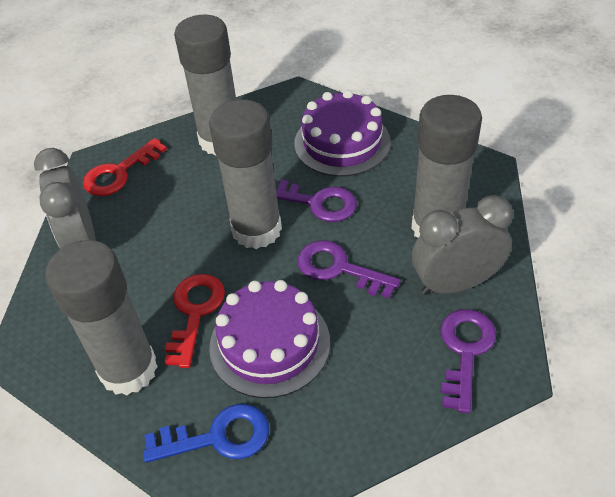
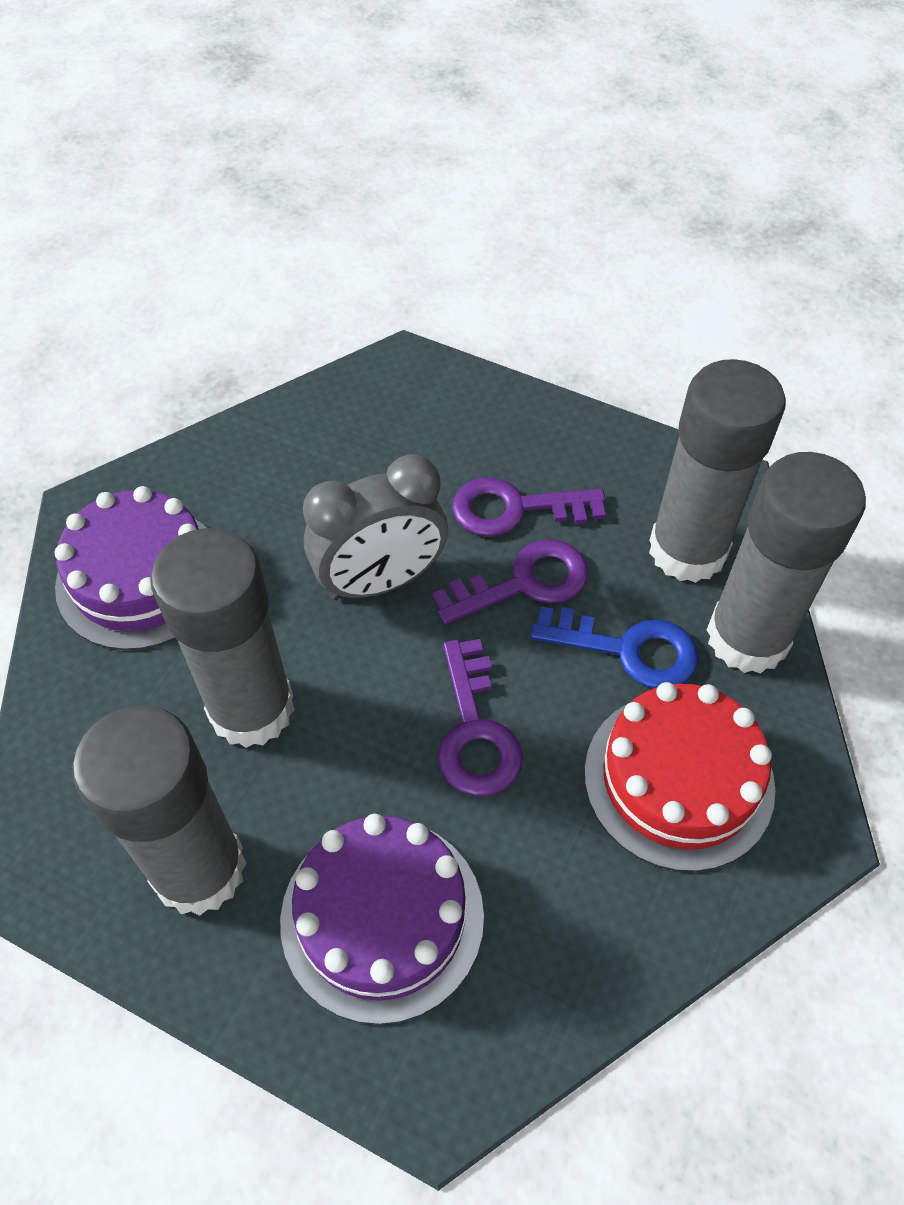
grey clock: [34,148,96,249] [412,195,513,295] = 2 -> [303,454,448,600] = 1
red cake: none = 0 -> [584,682,775,872] = 1
red key: [83,138,167,196] [165,274,225,368] = 2 -> none = 0

